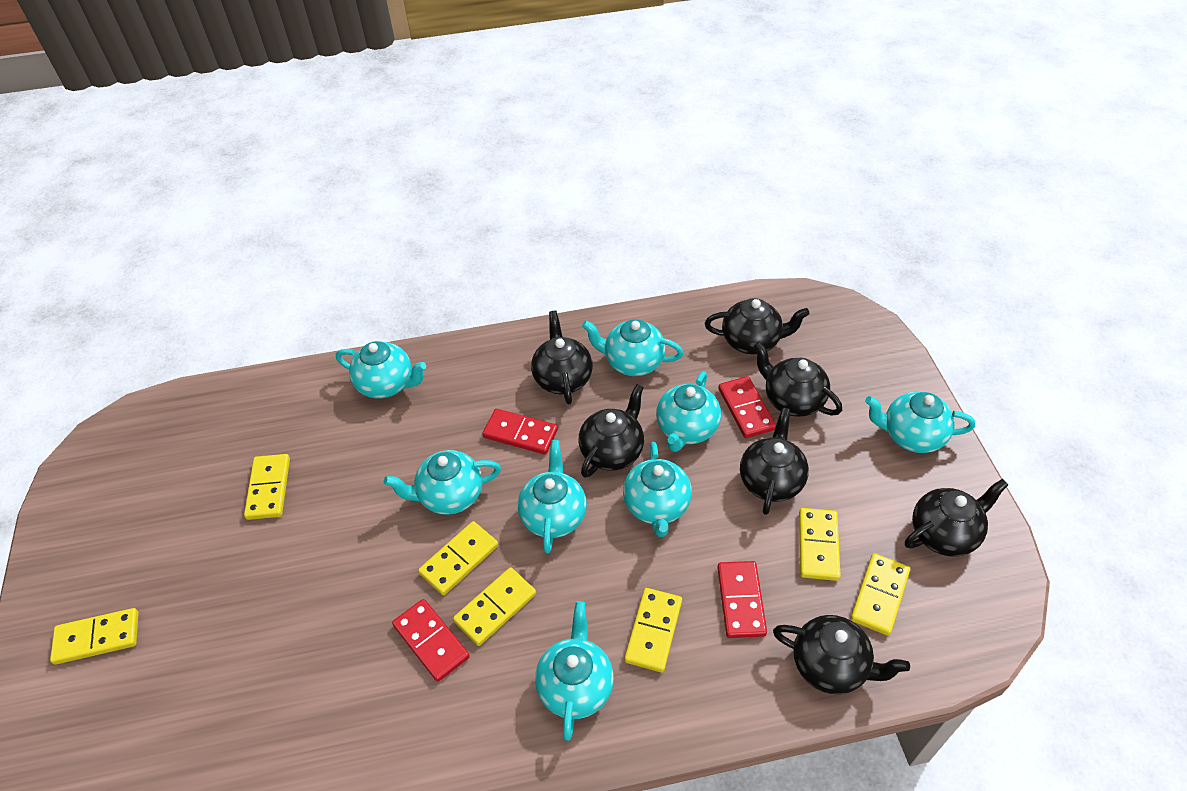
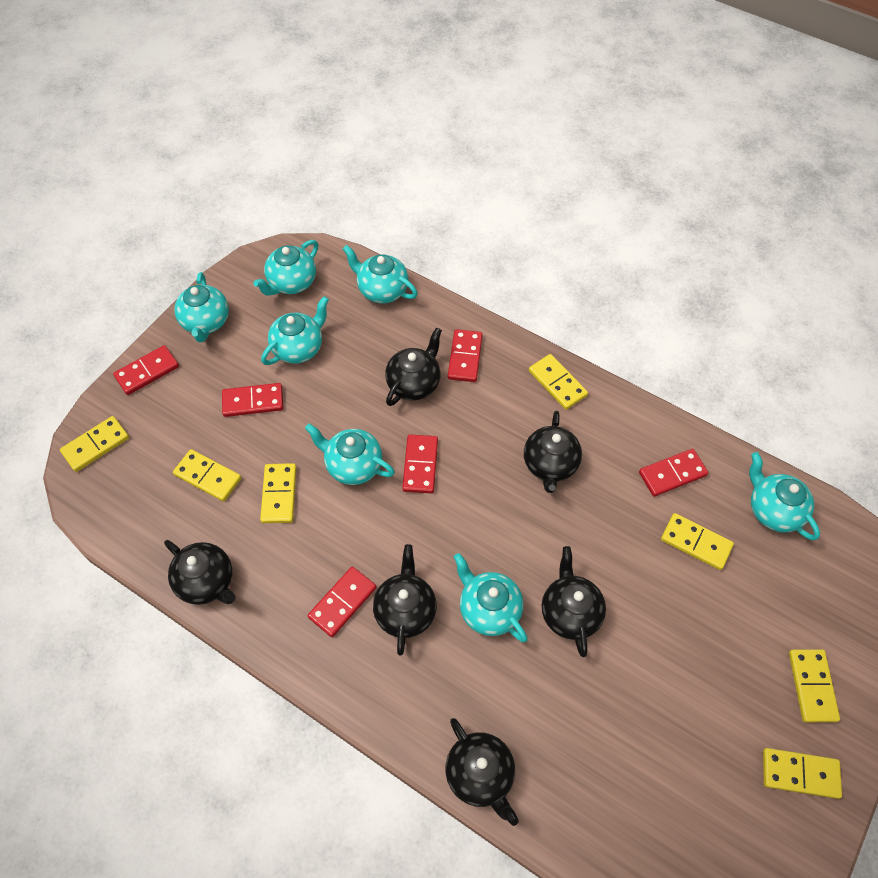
black teapot: [531,311,593,404] [579,384,644,478] [705,298,810,354] [740,407,809,515] [754,341,842,417] [773,615,910,694] [905,479,1008,557] = 7 -> [164,540,236,605] [373,544,437,655] [385,328,442,406] [445,718,519,826] [524,411,582,493] [542,546,606,657] = 6
red domino: [392,599,470,682] [483,409,558,454] [717,561,767,638] [718,376,776,438] = 4 -> [113,345,179,395] [222,383,283,417] [308,567,376,637] [402,435,438,493] [448,329,483,382] [639,449,708,497] = 6
turquoise teapot: [336,341,426,399] [384,450,501,515] [518,440,587,554] [535,601,614,741] [582,319,683,376] [623,442,692,537] [656,371,721,452] [865,392,975,453] = 8 -> [174,272,229,342] [253,240,318,296] [261,296,329,365] [305,424,395,485] [343,245,418,303] [454,553,528,642] [749,452,820,541] = 7

